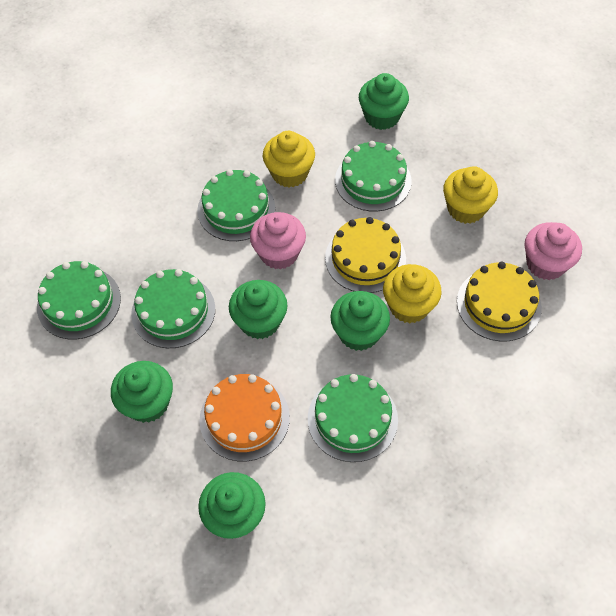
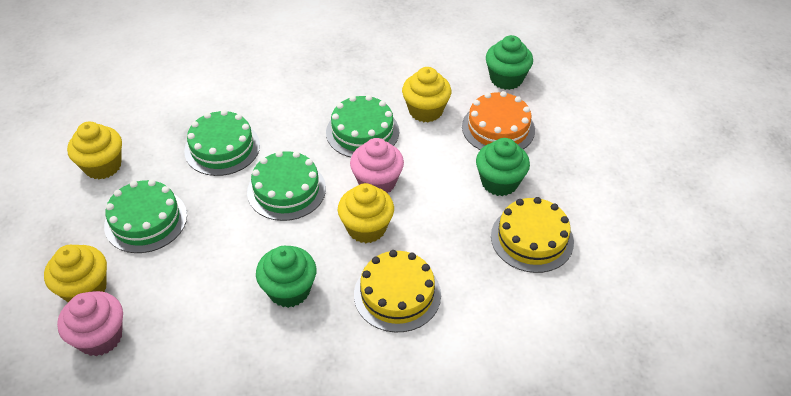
green cake: [37,261,121,340] [131,269,215,348] [197,169,275,241] [308,374,398,462] [335,141,412,211] = 5 -> [104,180,187,253] [184,110,260,176] [247,151,326,221] [326,95,399,157] = 4
green cupcake: [111,361,173,423] [198,472,266,539] [229,280,288,339] [330,291,390,351] [359,73,409,130] = 5 -> [256,246,316,308] [476,138,530,196] [486,35,533,90] = 3
yellow cupcake: [263,131,315,187] [383,264,442,323] [443,166,498,224] = 3 -> [44,245,107,302] [67,122,122,179] [338,183,394,243] [402,67,451,122] = 4

